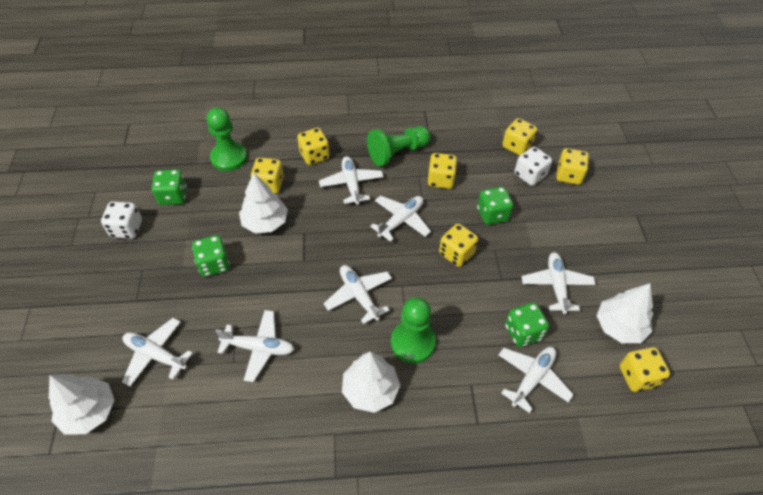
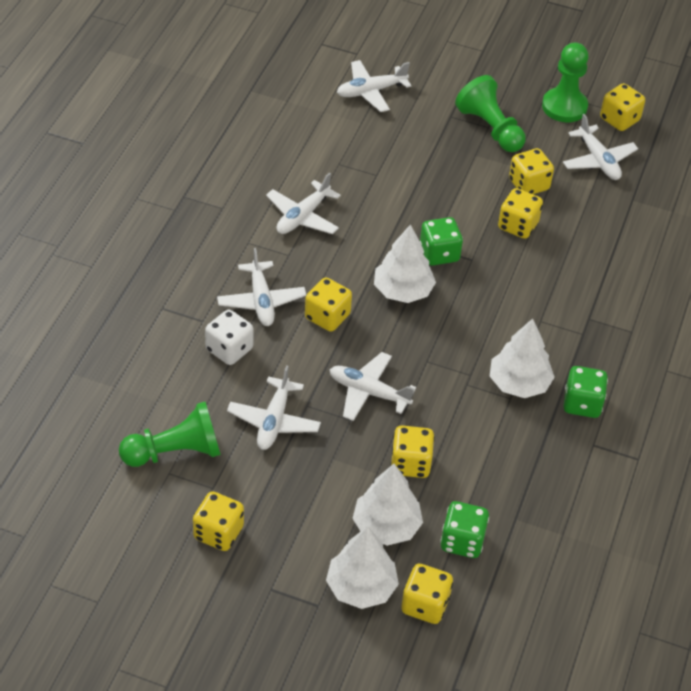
green dice: [151,169,187,205] [192,235,230,277] [477,187,513,225] [505,302,549,347] = 4 -> [420,217,463,266] [440,501,489,558] [564,366,608,418] = 3
white dice: [101,202,142,239] [515,147,552,186] = 2 -> [205,310,253,365] = 1
white plane: [122,318,193,386] [215,310,294,382] [319,156,384,205] [323,265,392,324] [370,196,431,242] [499,347,574,413] [521,252,596,314] = 7 -> [217,248,306,326] [227,365,321,450] [266,173,341,234] [330,352,416,421] [337,60,411,112] [563,114,638,180] = 6

